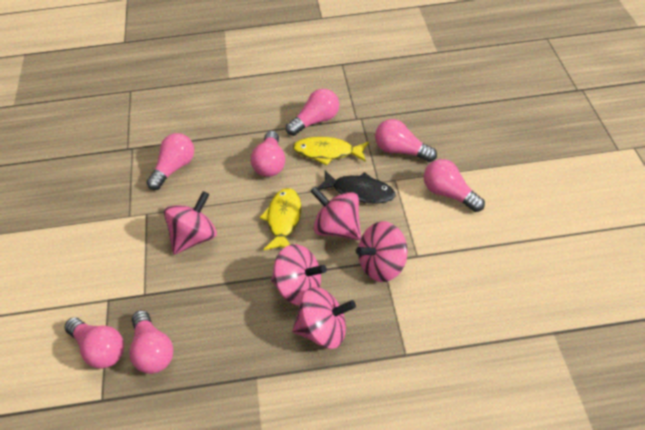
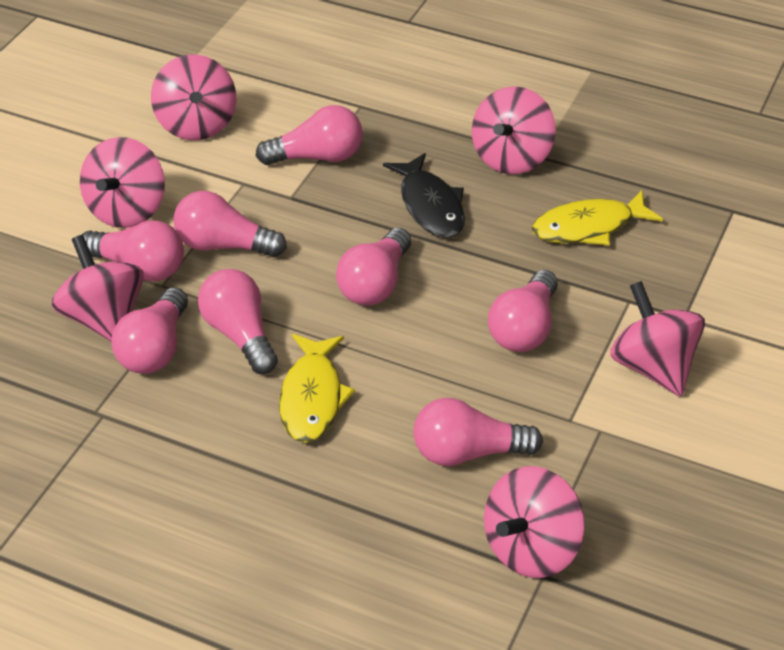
pink light bulb: [65,317,124,369] [129,310,173,374] [146,133,194,190] [251,131,285,177] [286,89,339,136] [375,119,437,162] [424,159,485,212] = 7 -> [82,220,184,281] [111,287,188,374] [174,191,287,257] [198,269,278,374] [256,105,363,165] [336,228,411,306] [413,398,543,466] [488,270,558,352] = 8
pink spinning top: [164,191,217,255] [271,244,327,305] [292,287,356,349] [310,186,361,240] [356,221,408,282] = 5 -> [52,235,144,341] [80,137,165,228] [151,54,236,140] [472,86,556,174] [484,466,585,578] [610,281,705,396] = 6

